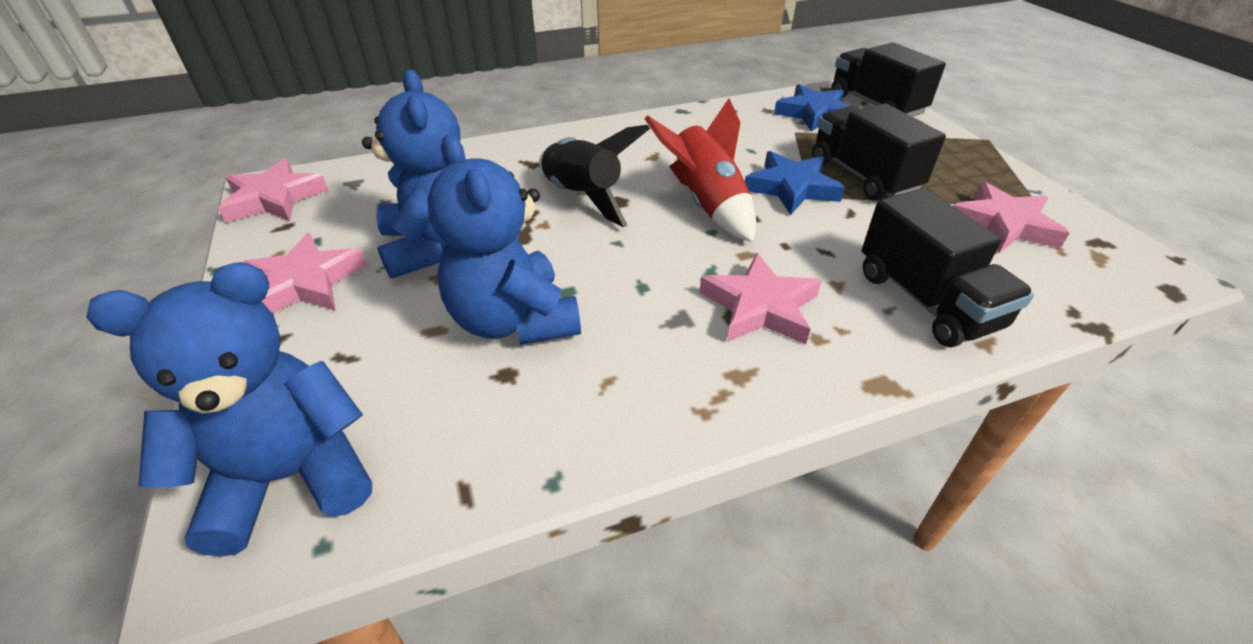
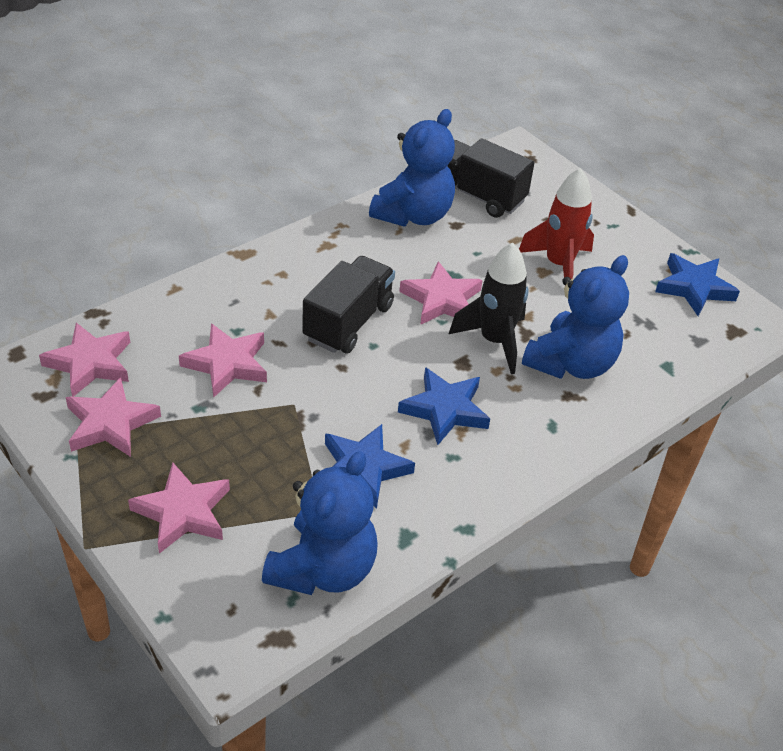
black truck: [812,103,946,201] [831,43,946,117] [862,188,1034,347] = 3 -> [302,256,395,354] [447,138,534,218] = 2
blue star: [745,151,845,215] [774,84,850,132] = 2 -> [325,424,415,509] [398,367,490,445] [655,253,740,316] = 3
pink star: [218,159,328,223] [243,233,367,313] [700,253,821,344] [953,182,1070,253] = 4 -> [39,323,130,397] [66,377,161,457] [128,463,230,554] [179,323,267,398] [399,261,483,325] = 5

